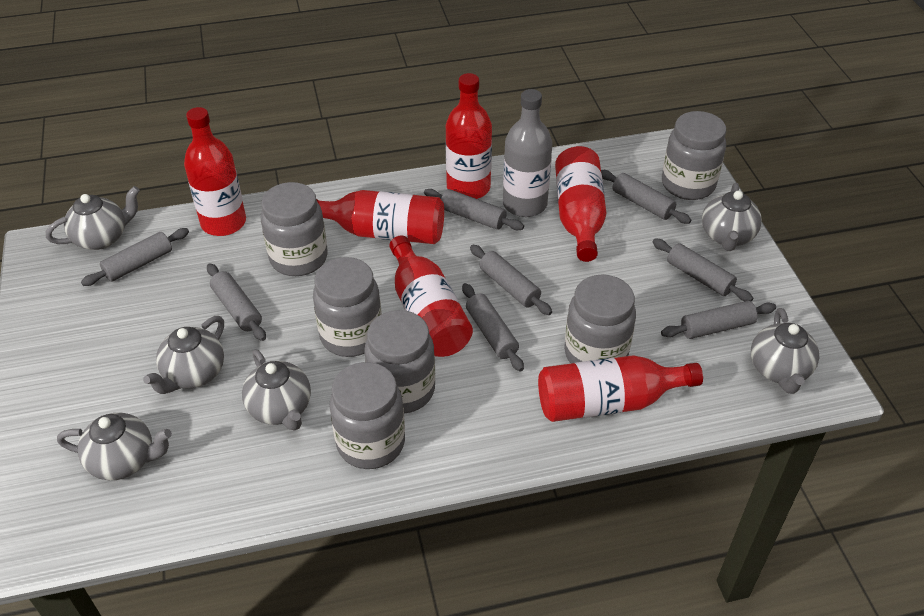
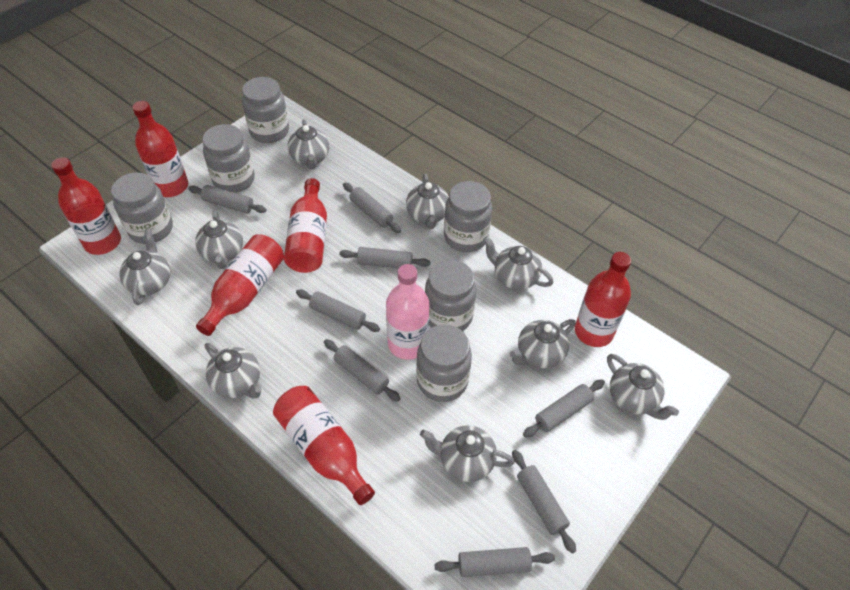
grey bottle: [503,89,552,217] = 1 -> none = 0
grey teapot: [46,186,140,250] [57,413,172,480] [143,316,224,394] [242,349,311,431] [702,183,762,251] [751,308,819,394] = 6 -> [119,229,170,305] [195,210,243,269] [204,343,261,399] [288,119,329,169] [406,174,449,229] [420,425,515,482] [483,236,553,290] [510,319,576,368] [607,354,679,420] = 9
pink bottle: none = 0 -> [386,264,429,360] = 1

